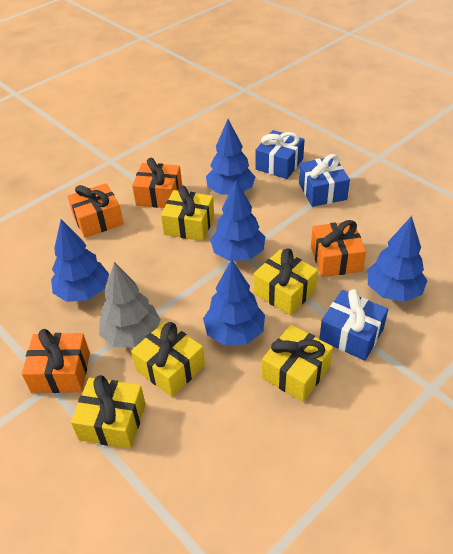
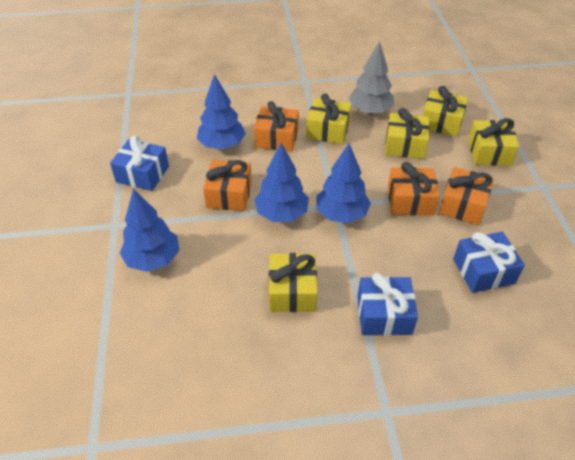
blue tree: [51,219,109,302] [203,259,265,345] [206,119,255,195] [210,180,265,261] [367,216,427,302] = 5 -> [120,189,179,272] [197,74,246,149] [254,143,309,222] [316,144,371,223] = 4

